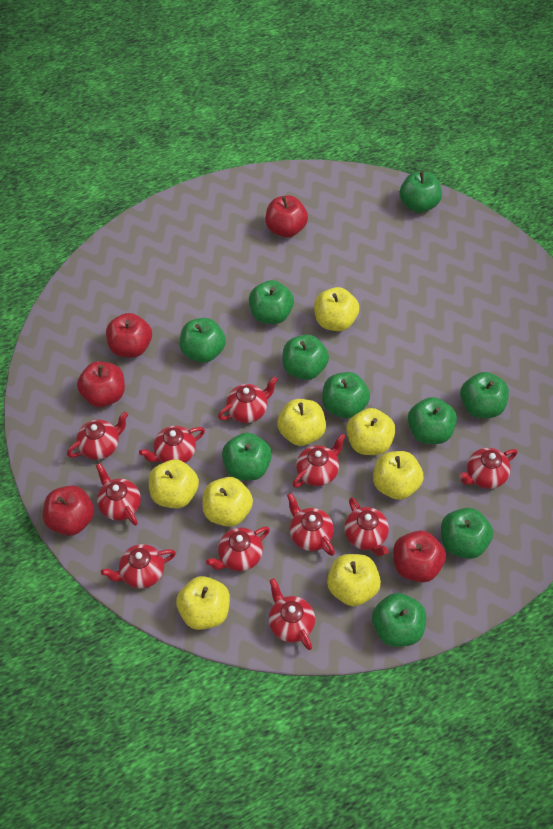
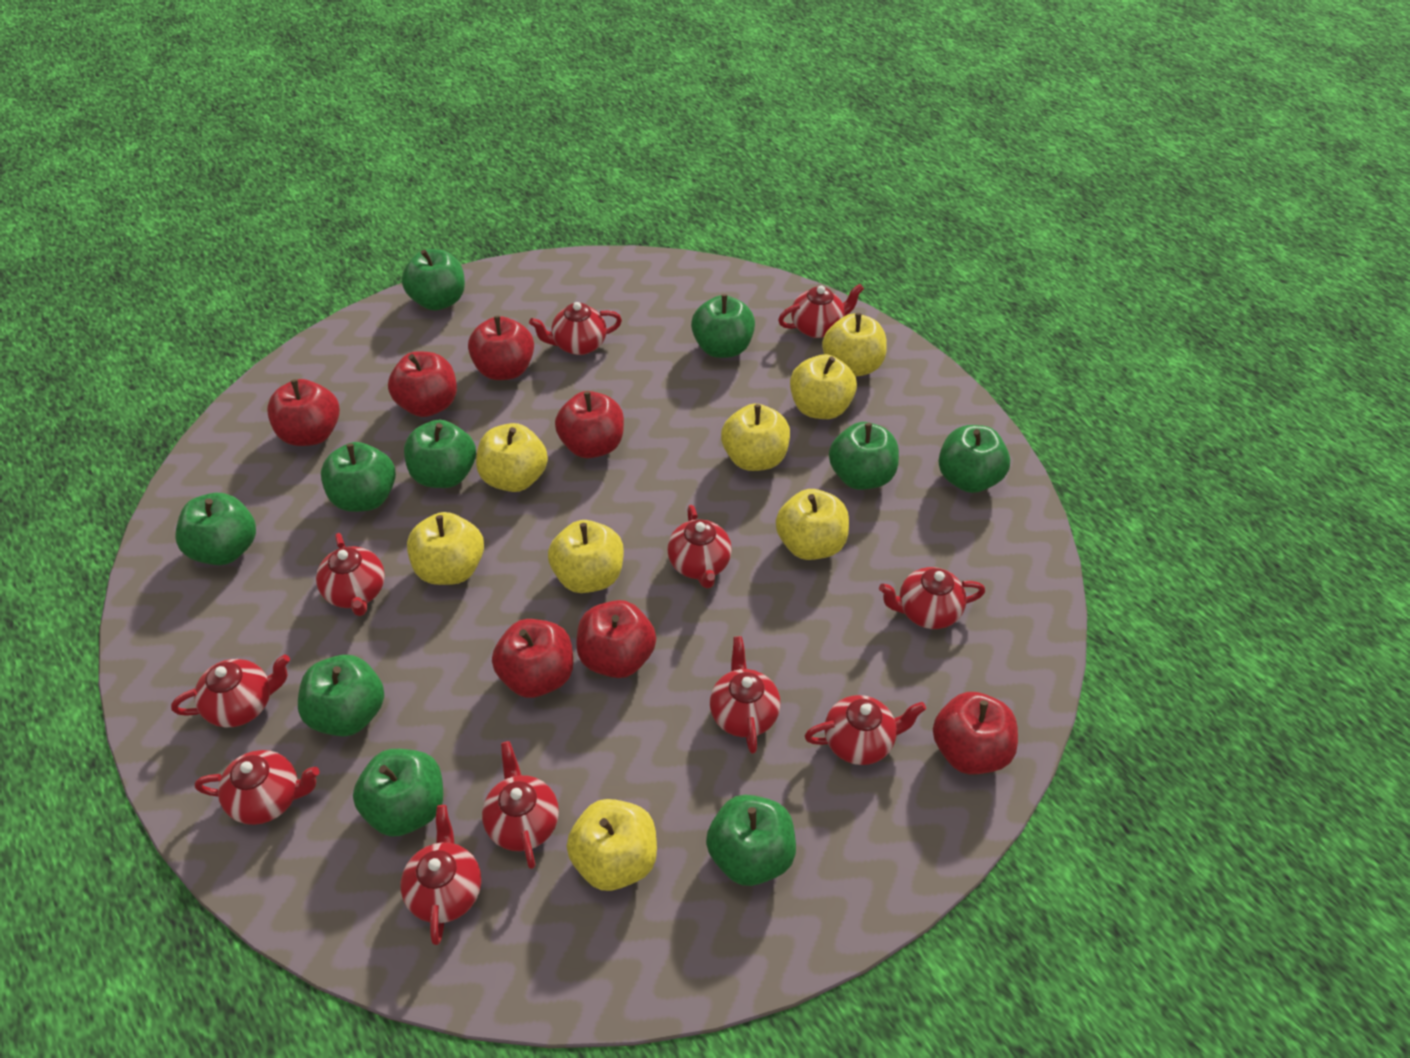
red apple: [43,485,94,536] [77,361,125,407] [106,313,152,358] [265,195,308,238] [393,530,446,582] = 5 -> [267,379,340,446] [388,351,457,417] [468,316,534,380] [492,619,573,698] [555,391,624,458] [576,600,656,678] [933,692,1018,774] = 7

